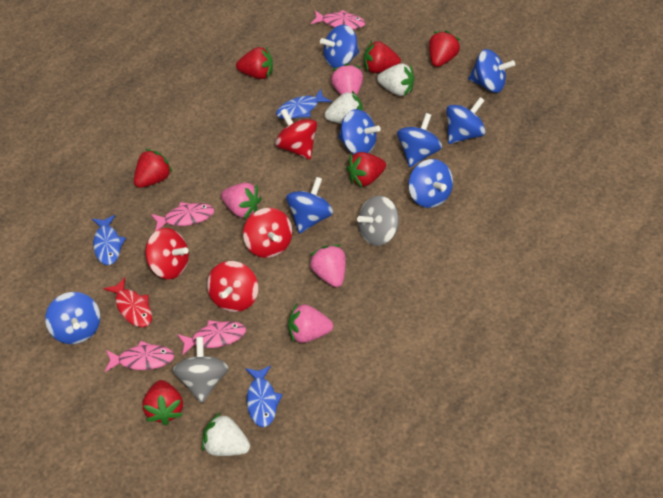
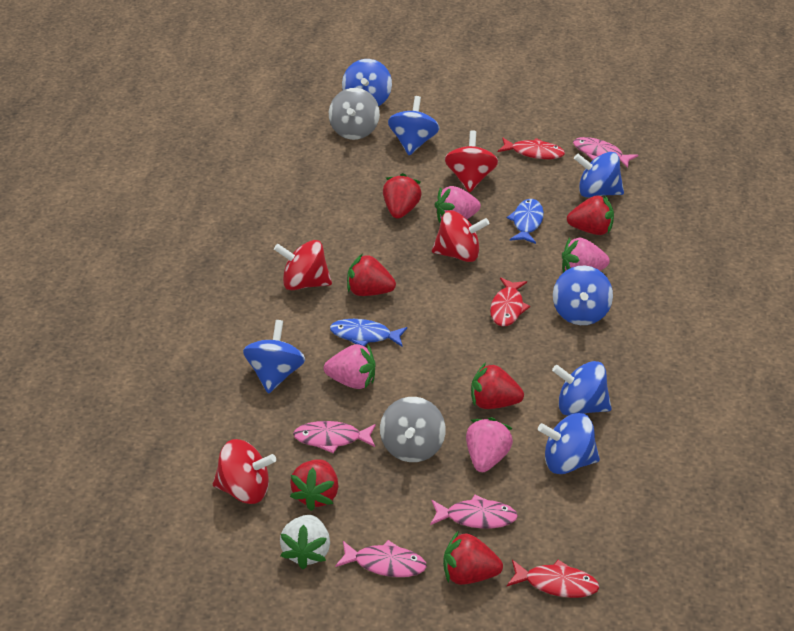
blue fish: [92,215,126,265] [245,366,283,427] [276,89,332,119] = 3 -> [330,319,407,347] [507,199,544,244] = 2
blue spinning top: [45,292,100,344] [286,177,333,234] [320,25,359,68] [338,109,381,154] [397,113,442,167] [408,159,453,208] [446,97,486,144] [468,49,515,93] = 8 -> [243,320,305,394] [342,59,392,106] [388,96,440,155] [538,413,600,474] [552,361,612,416] [553,266,613,325] [574,152,624,197] = 7
red fish: [103,277,152,327] = 1 -> [490,278,530,326] [498,138,565,159] [507,560,600,598] = 3
white strawberry: [202,412,250,456] [325,91,363,124] [377,63,414,96] = 3 -> [280,515,330,569] = 1

